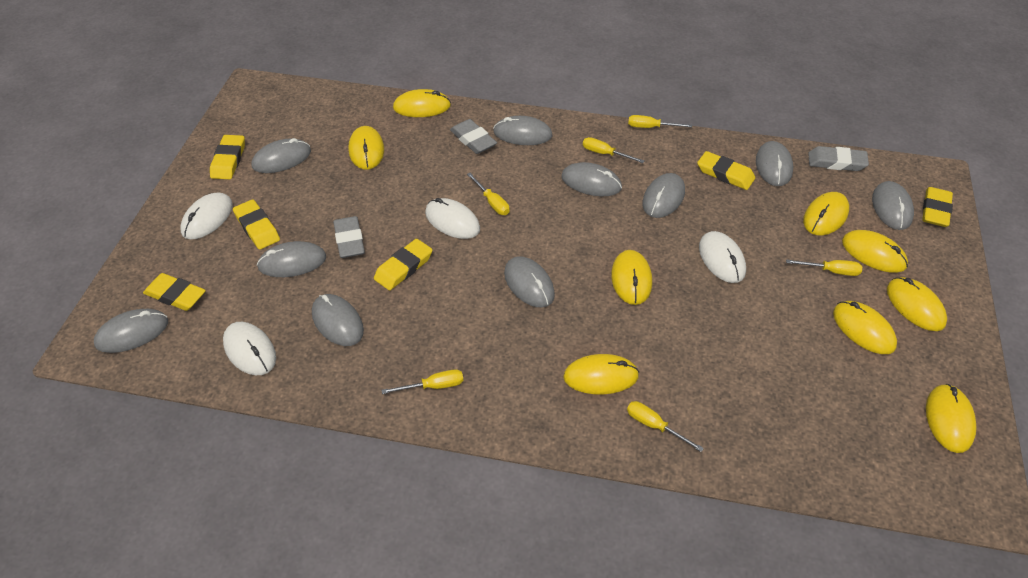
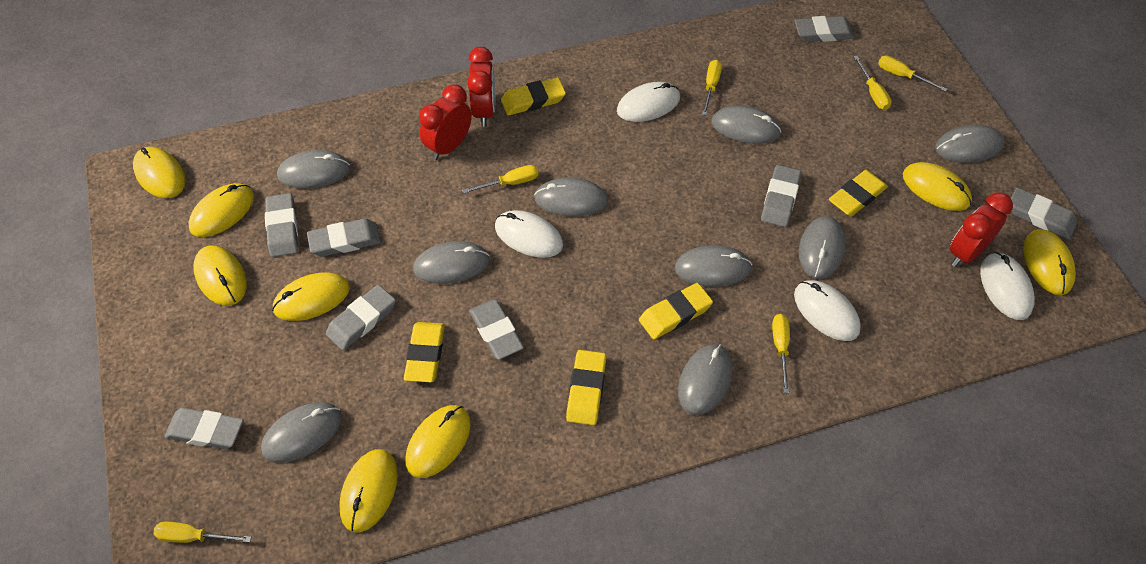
grey eraser: [333,216,365,258] [450,119,497,154] [808,146,869,171] = 3 -> [164,408,243,449] [265,193,298,257] [307,219,381,257] [326,285,396,350] [469,299,524,360] [761,165,801,227] [794,16,855,42] [1011,187,1077,239] = 8
grey mouse: [94,308,168,353] [251,138,311,173] [257,241,326,277] [312,294,364,346] [493,116,553,145] [504,256,555,307] [561,162,622,196] [642,173,685,218] [756,141,793,186] [872,181,914,230] = 10 -> [261,402,342,463] [277,150,350,189] [413,241,490,284] [534,178,608,217] [674,245,752,287] [678,344,732,415] [711,106,781,144] [799,216,846,279] [935,125,1005,163] = 9
red clock: none = 0 -> [419,84,472,160] [467,47,495,127] [950,193,1013,267] = 3
yellow eraser: [143,273,206,311] [210,135,245,179] [233,199,280,249] [374,239,432,290] [697,151,755,190] [922,187,953,227] = 6 -> [404,322,445,382] [501,78,566,115] [566,350,606,425] [639,283,713,339] [829,170,888,216] = 5
yellow mouse: [348,126,384,170] [393,89,451,117] [563,354,639,394] [611,250,652,305] [803,192,849,236] [833,301,897,354] [842,230,908,273] [887,277,947,331] [926,384,977,453] = 9 -> [133,147,186,198] [188,183,254,237] [193,246,247,306] [272,272,350,321] [339,449,398,532] [406,405,471,478] [903,162,972,211] [1023,229,1076,295] = 8

